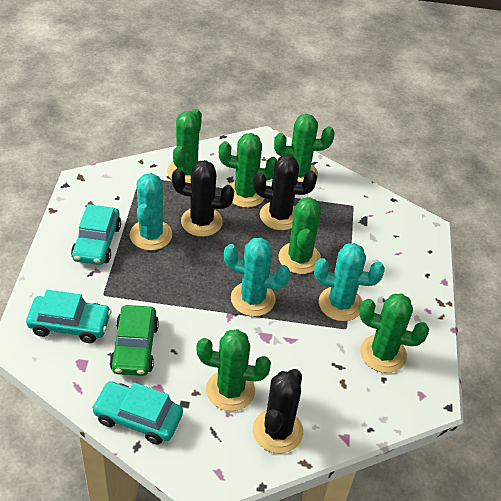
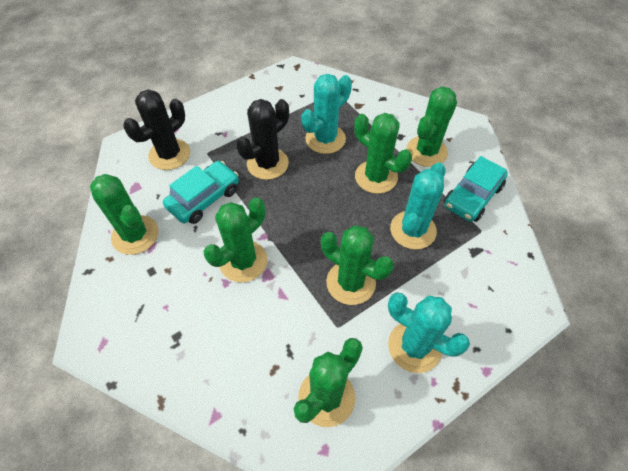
black cactus: [172,160,234,237] [253,155,317,230] [253,369,303,454] = 3 -> [123,90,190,170] [236,99,289,180] = 2
green car: [110,305,159,376] = 1 -> none = 0
turquoise car: [26,290,112,343] [71,204,121,265] [92,381,183,444] = 3 -> [163,161,239,224] [444,156,508,222] = 2

